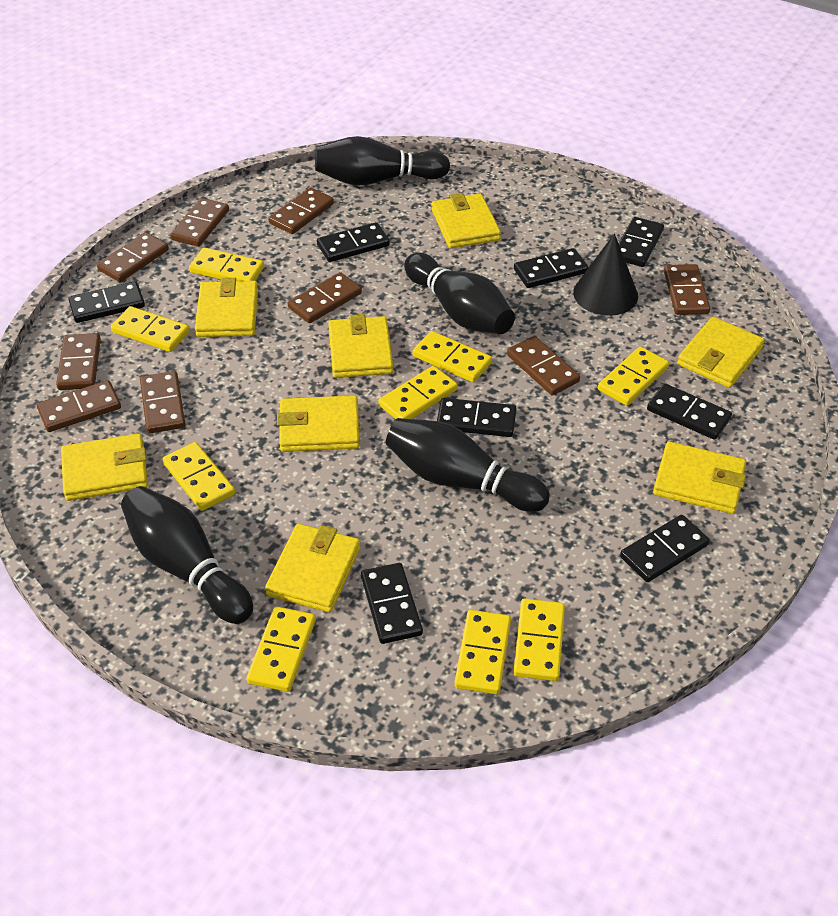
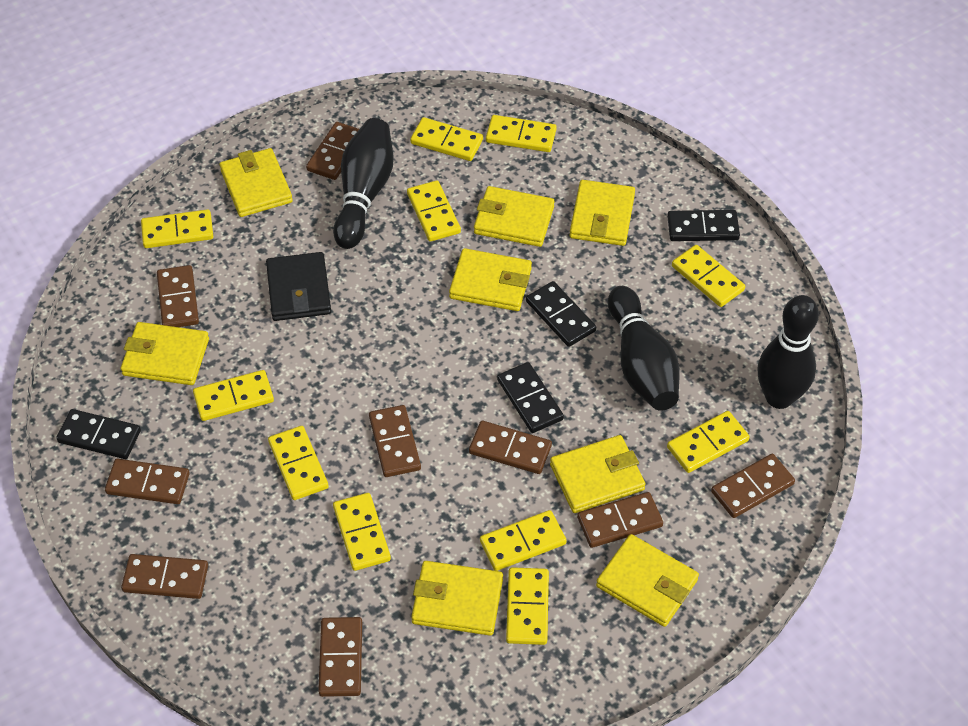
black bowling pin: [121,486,253,624] [315,136,450,185] [386,418,550,512] [404,253,515,334] = 4 -> [333,118,394,249] [608,286,680,411] [757,295,819,409] = 3
black cone: [573,233,638,316] = 1 -> none = 0
black domino: [68,281,145,323] [317,222,390,262] [361,563,423,644] [437,398,517,437] [514,248,589,288] [619,217,664,267] [620,515,710,582] [647,383,732,440] = 8 -> [56,409,141,459] [497,362,564,433] [526,281,596,347] [667,210,740,241] = 4
black wallet: none = 0 -> [266,252,331,321] = 1
yellow domino: [111,306,190,352] [162,442,235,511] [189,247,264,281] [247,606,316,692] [379,366,458,419] [413,331,492,383] [454,610,511,694] [513,598,565,681] [598,346,669,406] = 9 -> [141,209,213,248] [193,370,274,421] [268,426,329,500] [333,493,391,571] [407,180,461,242] [410,117,483,161] [480,510,567,571] [486,115,557,152] [506,567,549,645] [667,411,750,473] [672,245,745,307] = 11

